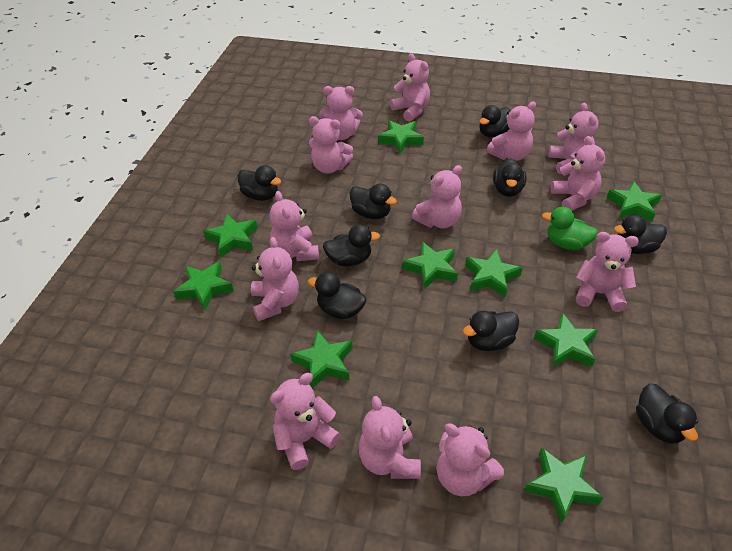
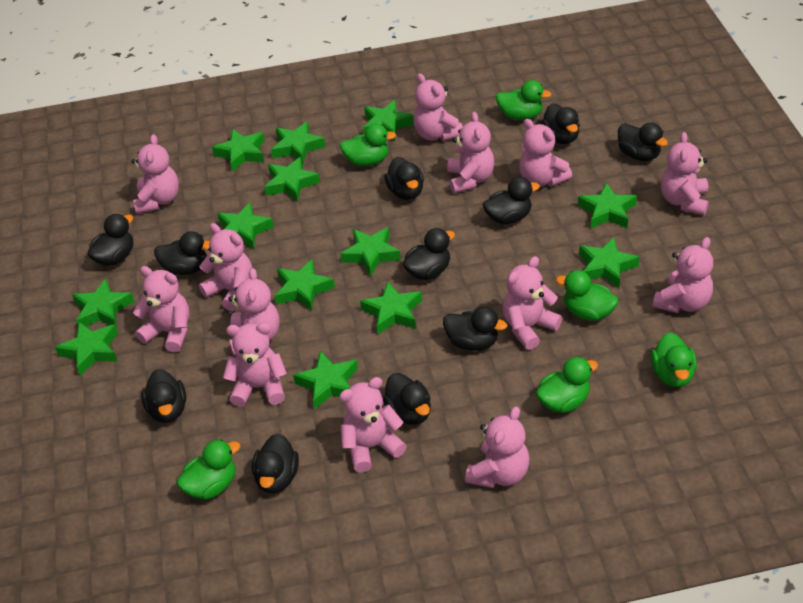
black duck: [237,165,281,201] [308,272,367,319] [323,224,380,266] [350,184,397,219] [463,311,519,351] [479,105,511,138] [493,158,527,197] [614,215,667,254] [636,383,698,444] = 9 -> [87,214,133,266] [141,369,186,423] [154,231,210,275] [252,433,299,493] [383,373,431,425] [384,157,424,200] [403,228,455,280] [443,307,507,351] [483,177,540,224] [541,104,580,144] [618,122,668,161] = 11
green duck: [542,207,598,250] = 1 -> [177,439,240,499] [340,124,396,166] [496,80,552,120] [536,357,598,413] [556,270,618,321] [651,332,697,387] = 6
green star: [173,261,234,311] [203,214,257,258] [291,330,353,388] [378,120,424,154] [403,242,458,289] [465,249,522,298] [524,447,603,524] [534,313,598,368] [607,181,662,222] = 9 -> [55,322,118,376] [72,278,134,328] [212,129,265,172] [217,202,274,249] [265,157,320,202] [271,121,325,164] [275,259,335,311] [293,351,358,409] [340,228,401,276] [360,281,422,334] [363,100,414,141] [578,182,637,228] [579,237,640,288] = 13

